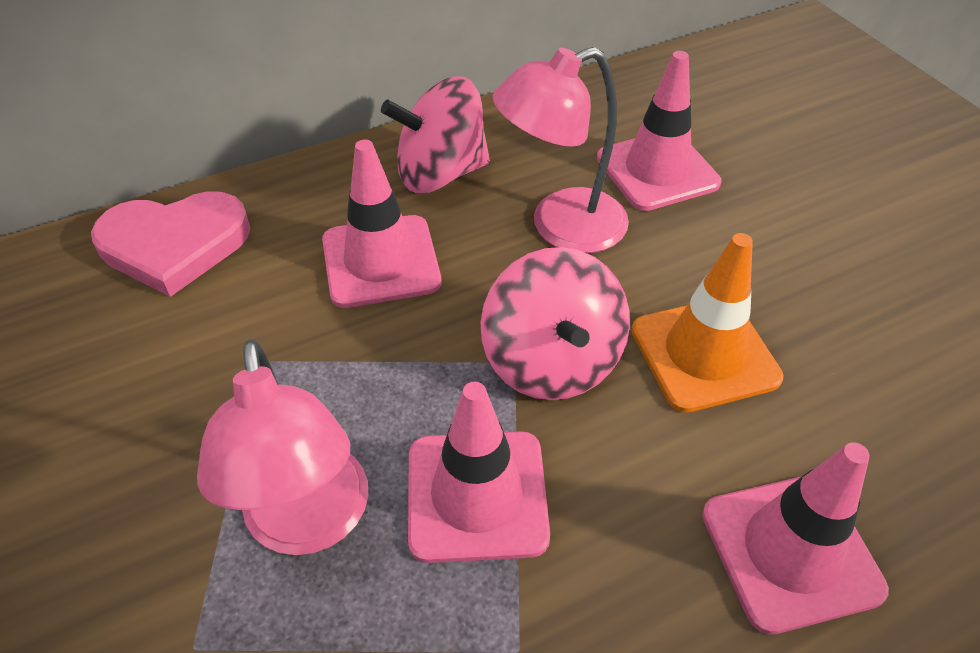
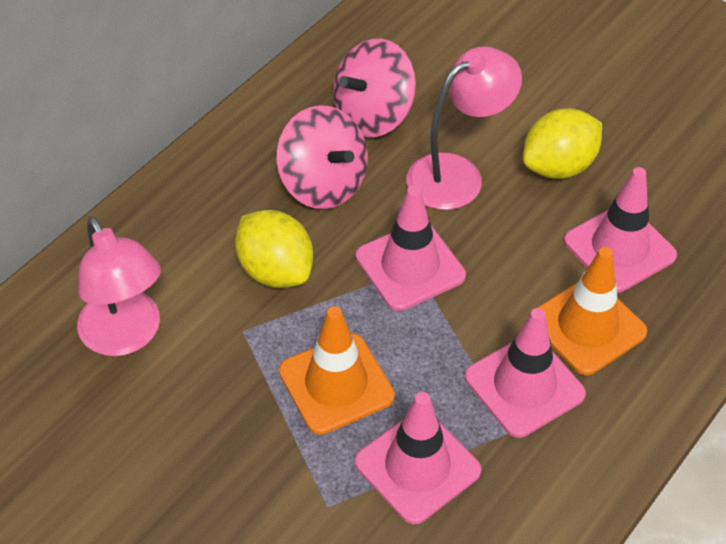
orange traffic cone: [631,233,783,413] = 1 -> [279,306,395,435] [537,247,648,375] = 2
pink heart: [91,191,251,297] = 1 -> none = 0
yellow lemon: none = 0 -> [235,210,313,288] [523,109,602,179] = 2

